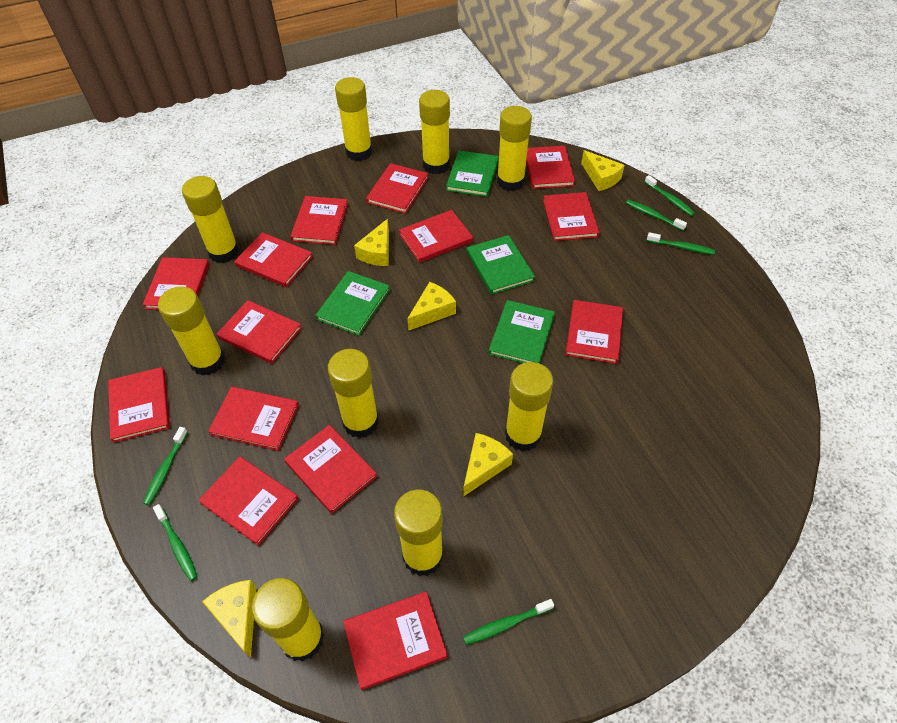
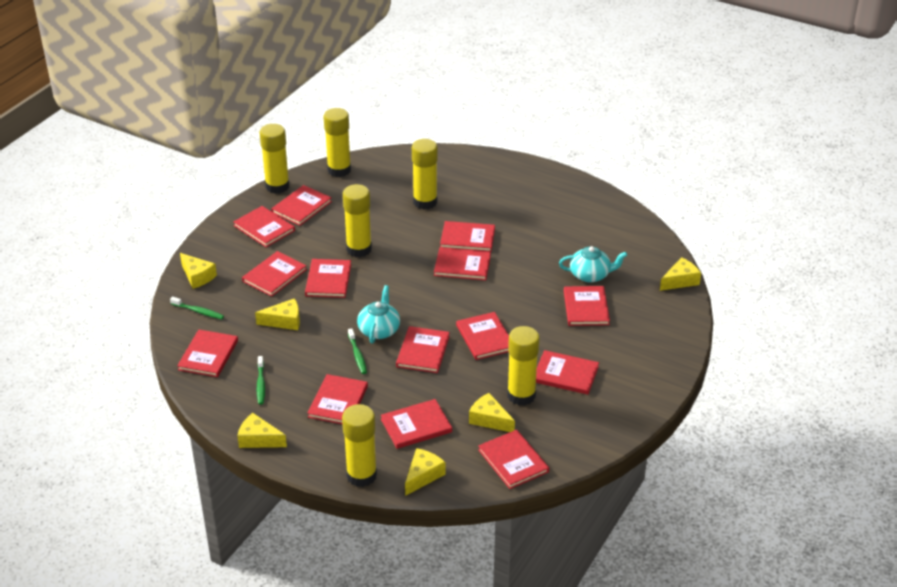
green book: [315,271,390,336] [446,150,499,197] [467,235,535,295] [489,300,555,363] = 4 -> none = 0
green toothbrush: [143,427,188,505] [153,504,198,581] [463,599,554,645] [626,200,687,231] [645,175,695,216] [647,232,715,255] = 6 -> [170,297,224,319] [257,356,265,405] [348,328,367,374] = 3
turquoise teapot: none = 0 -> [357,285,400,344] [559,246,627,283] = 2
yellow cheese: [202,580,257,658] [354,219,389,266] [407,282,456,331] [463,433,513,497] [581,150,625,191] = 5 -> [180,253,217,289] [237,413,287,448] [255,298,300,330] [405,448,446,496] [469,393,515,432] [660,257,701,291] = 6
yellow glue stick: [158,286,225,376] [182,176,239,263] [251,578,325,661] [328,349,379,438] [335,77,372,161] [394,490,443,576] [419,90,450,174] [497,106,532,191] [505,362,553,451] = 9 -> [259,124,289,194] [324,108,351,177] [342,404,377,487] [343,184,372,257] [412,139,438,210] [507,326,540,406] = 6

